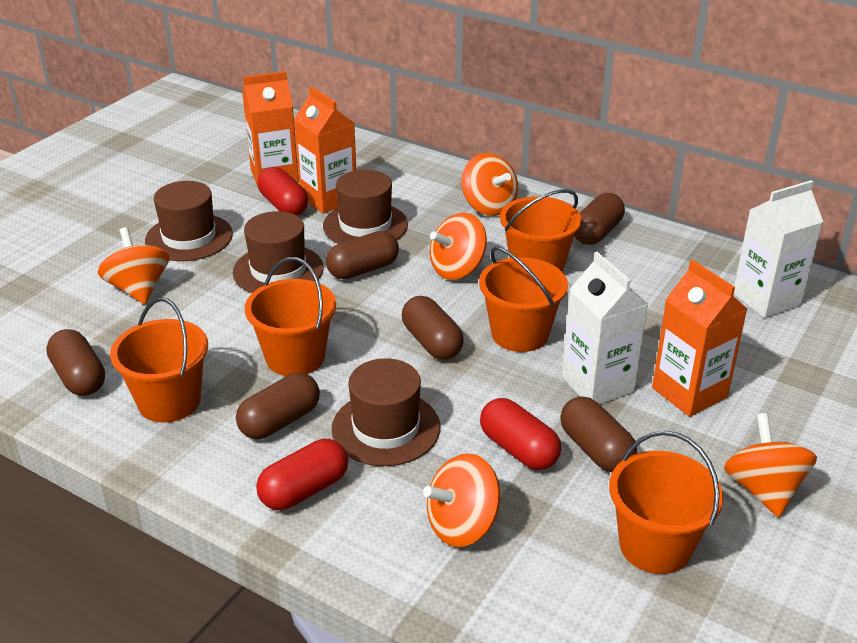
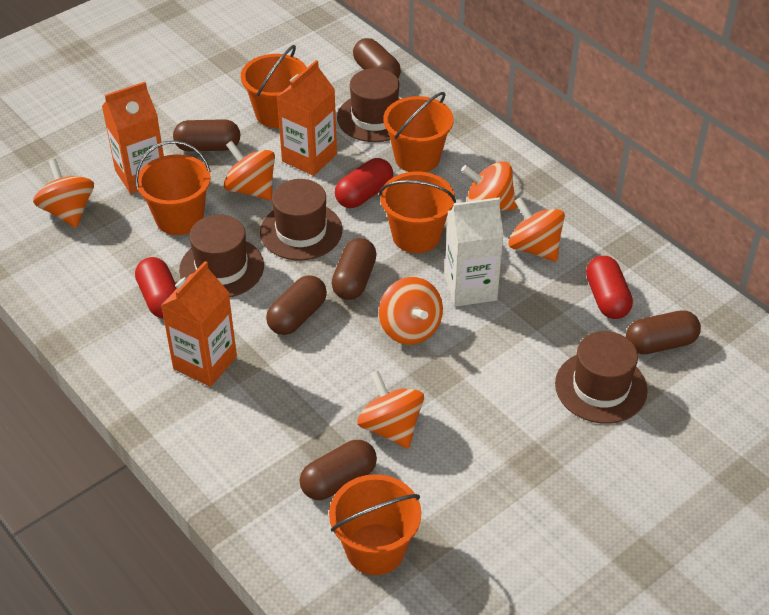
orange spinning top: [98,227,169,304] [423,453,500,547] [430,213,487,280] [461,153,518,216] [724,413,817,517] = 5 -> [33,159,94,228] [224,141,275,200] [357,371,424,449] [379,277,443,345] [461,161,517,211] [508,197,565,262] = 6
white carton: [562,251,648,404] [734,180,823,318] = 2 -> [445,197,504,307] = 1

